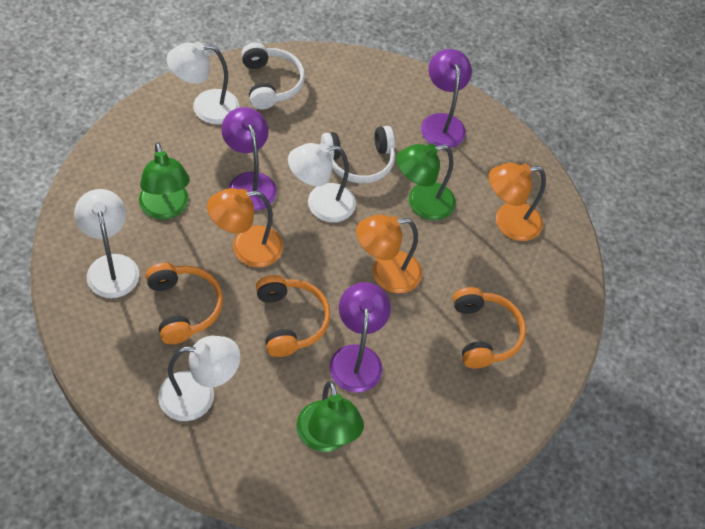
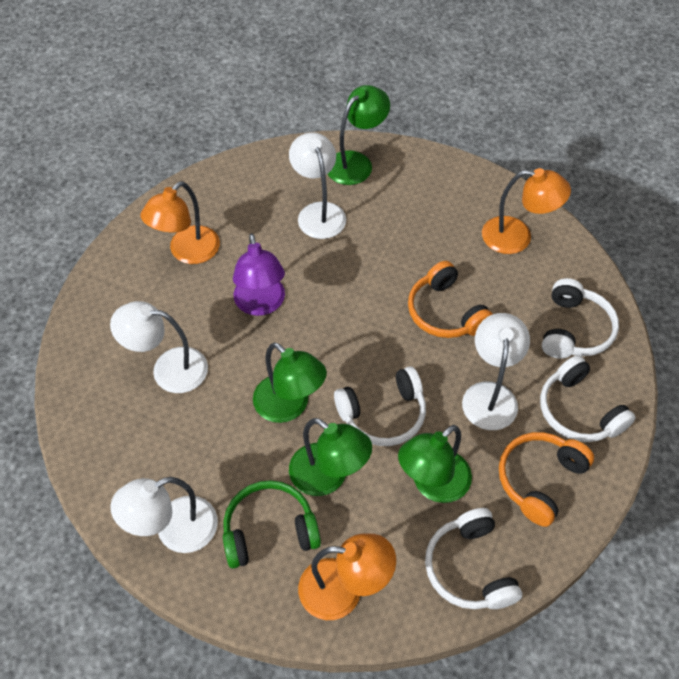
green headphones: none = 0 -> [223,480,321,569] = 1
green lamp: [139,142,190,220] [297,381,364,452] [396,143,456,221] = 3 -> [253,342,327,423] [289,418,372,496] [328,85,390,185] [398,425,472,503] = 4
orange headphones: [146,263,223,344] [256,275,330,357] [453,287,526,368] = 3 -> [408,261,492,338] [499,432,594,527] = 2
purple lamp: [221,107,277,211] [329,282,391,393] [421,49,472,148] = 3 -> [233,233,285,316] = 1
white headphones: [241,43,305,109] [321,126,395,183] = 2 -> [334,366,426,446] [425,508,522,609] [540,355,636,442] [542,278,619,358] = 4

